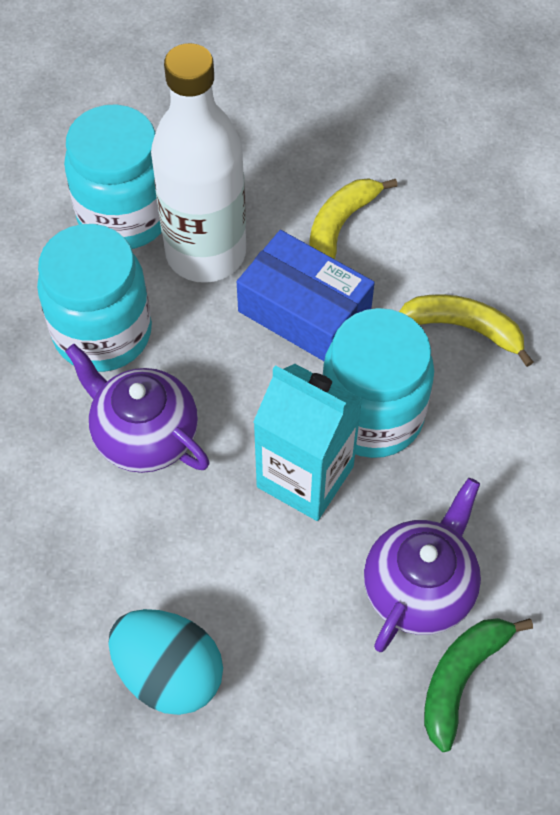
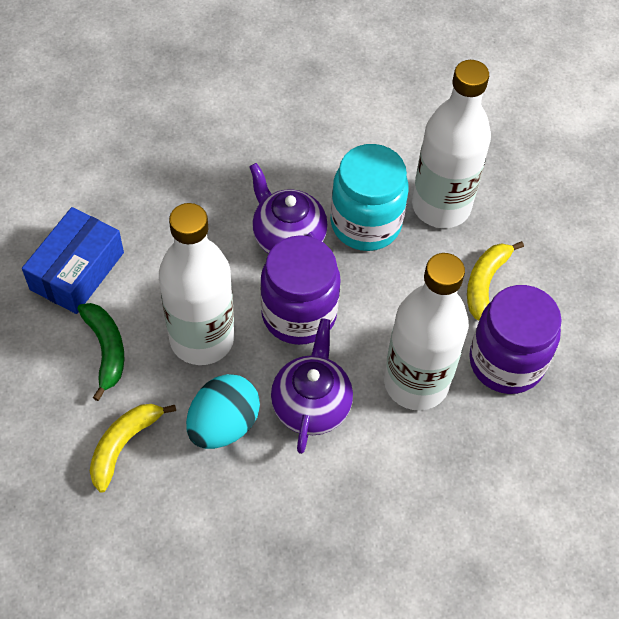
purple jar: none = 0 -> [260,235,341,345] [469,285,562,394] = 2
turquoise carton: [253,364,363,521] = 1 -> none = 0
turquoise jar: [37,224,152,372] [64,104,162,249] [323,308,434,458] = 3 -> [330,144,409,251] = 1
white bottle: [151,43,246,283] = 1 -> [159,203,234,365] [384,253,469,411] [412,60,491,228] = 3

